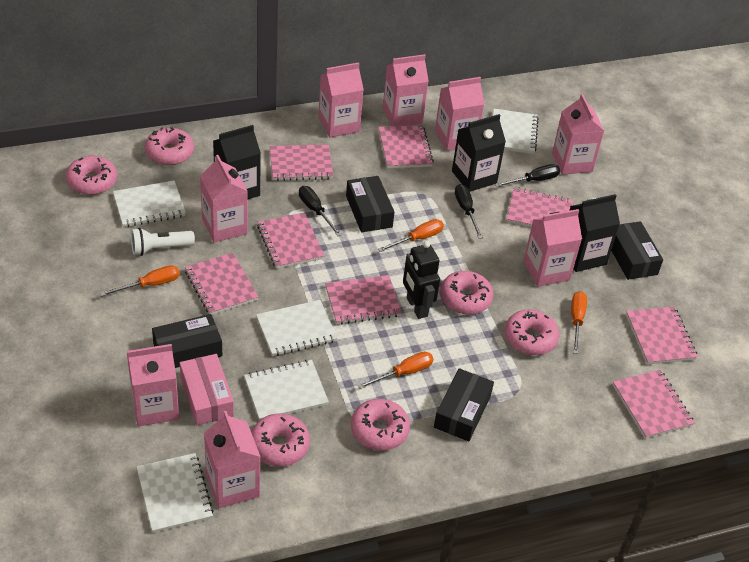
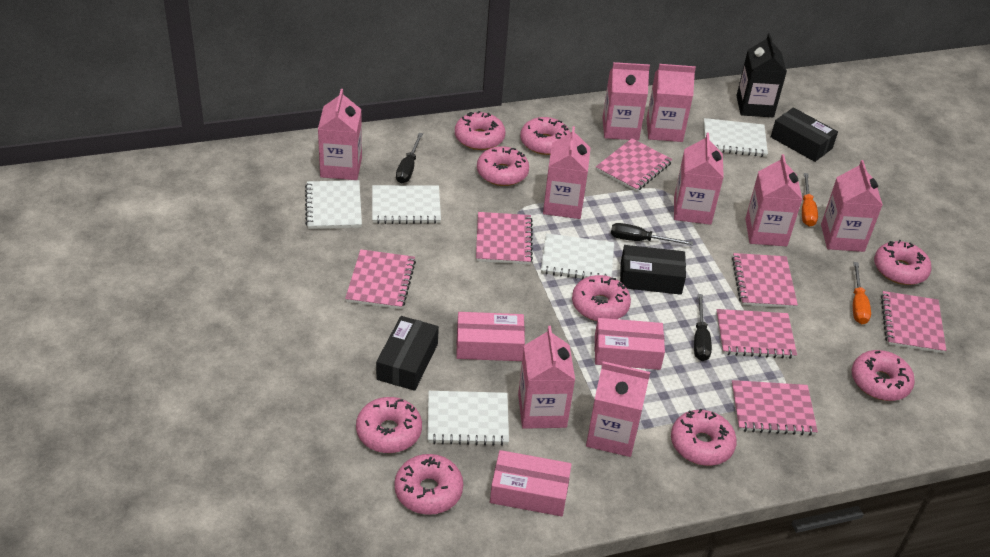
black box: [152,314,222,368] [346,176,395,232] [434,368,494,441] [611,221,663,280] = 4 -> [376,316,439,391] [620,245,686,295] [771,107,838,162] = 3
black carton: [213,125,261,199] [452,114,506,192] [569,194,620,272] = 3 -> [736,33,787,117] = 1
black robot: [403,241,440,319] = 1 -> none = 0
orange screwdriver: [100,265,179,296] [357,352,433,389] [378,219,444,252] [571,291,587,354] = 4 -> [802,173,818,227] [853,262,871,324] = 2
pink box: [180,354,234,426] = 1 -> [456,312,525,361] [490,450,572,516] [595,318,665,370] = 3
pink carton: [127,344,179,426] [200,155,248,242] [204,411,260,508] [318,62,364,138] [383,54,429,126] [435,77,484,151] [524,209,582,287] [552,94,604,175] = 8 -> [318,89,362,180] [518,326,575,429] [543,126,591,219] [586,361,650,457] [602,62,650,140] [646,64,696,142] [674,133,724,225] [745,154,803,246] [821,160,883,252] = 9
pink donut: [66,156,117,195] [145,127,194,165] [251,413,310,467] [351,399,410,451] [440,271,493,315] [505,309,559,355] = 6 -> [356,397,422,453] [394,454,463,515] [455,111,505,150] [477,146,529,186] [520,117,570,155] [572,275,631,321] [671,409,737,466] [852,350,915,401] [874,240,932,285] = 9
pink notebook: [185,253,259,315] [257,212,325,269] [270,145,333,181] [325,275,402,325] [378,125,434,168] [507,188,573,227] [613,370,694,439] [626,307,698,365] = 8 -> [345,249,416,309] [476,212,533,265] [596,138,672,192] [716,309,797,359] [731,380,818,436] [732,253,798,308] [881,291,946,354] = 7
white flashlight: [131,228,195,256] = 1 -> none = 0

